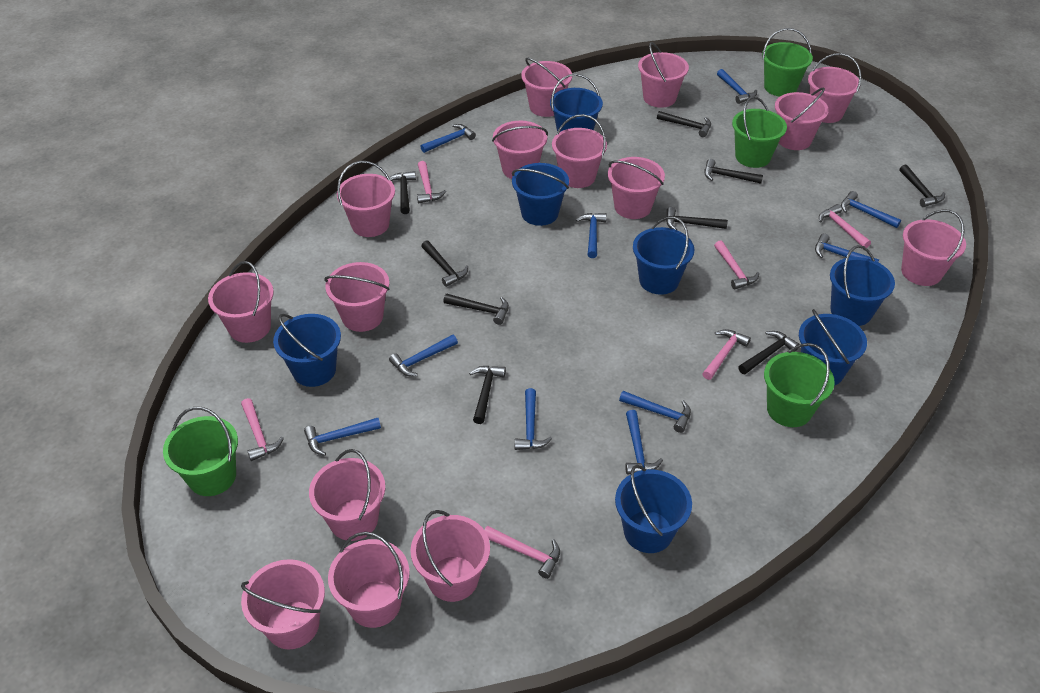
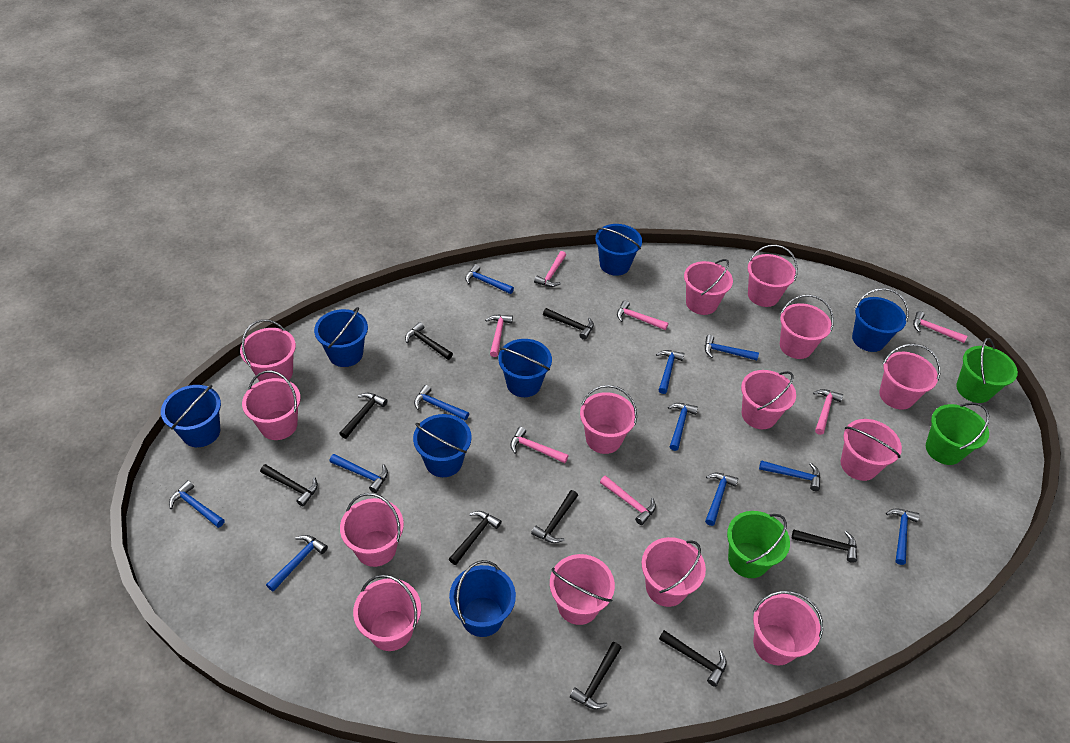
blue hammer: [304,418,381,456] [389,334,458,376] [420,124,476,153] [515,388,552,450] [576,213,607,258] [619,391,691,433] [625,410,663,475] [717,69,757,104] [815,233,879,262] [841,191,901,228] = 10 -> [169,480,225,528] [266,535,328,592] [329,454,388,493] [414,385,469,421] [465,264,514,294] [656,350,685,394] [668,403,698,451] [705,335,759,360] [705,473,738,526] [759,460,820,491] [886,509,920,565] = 11
green bucket: [163,407,238,496] [732,96,787,168] [762,28,813,97] [764,343,835,427] = 4 -> [727,511,790,578] [926,402,989,465] [956,338,1018,403] = 3
pink bucket: [208,261,274,343] [241,559,325,649] [309,449,385,541] [324,262,390,332] [328,532,410,628] [337,161,395,237] [410,510,490,602] [492,121,548,179] [521,58,572,117] [552,114,607,188] [608,157,665,219] [638,42,689,108] [775,88,829,150] [808,53,862,123] [901,209,966,286] = 15 -> [240,319,296,381] [242,370,301,440] [340,493,404,567] [353,575,421,651] [550,554,615,625] [580,385,637,454] [642,537,706,607] [684,259,733,315] [741,370,796,429] [748,245,798,307] [753,591,823,666] [780,295,834,359] [841,419,902,481] [879,344,940,410] = 14
pink hammer: [241,398,284,461] [417,161,446,203] [484,526,560,579] [702,329,751,380] [714,240,759,289] [819,204,871,248] = 6 -> [485,315,513,357] [510,427,569,463] [534,251,566,287] [600,475,656,525] [617,300,668,330] [813,389,843,435] [913,311,967,343] = 7

